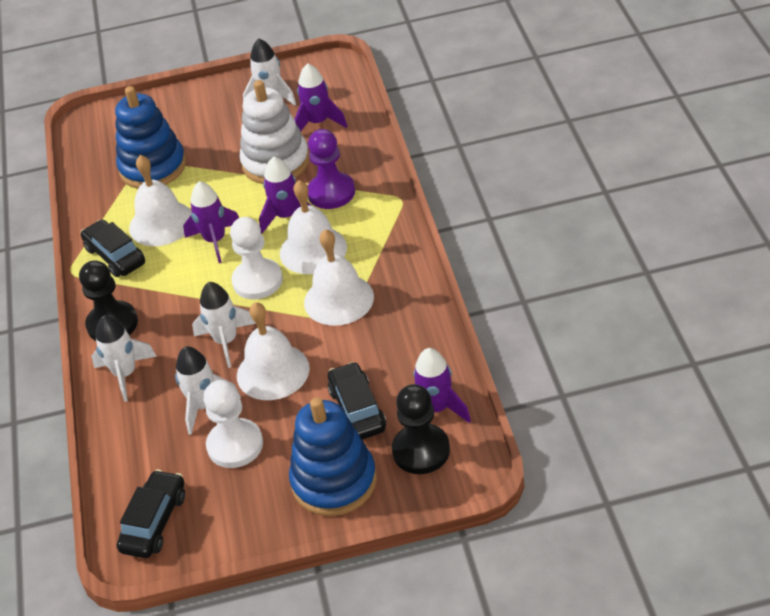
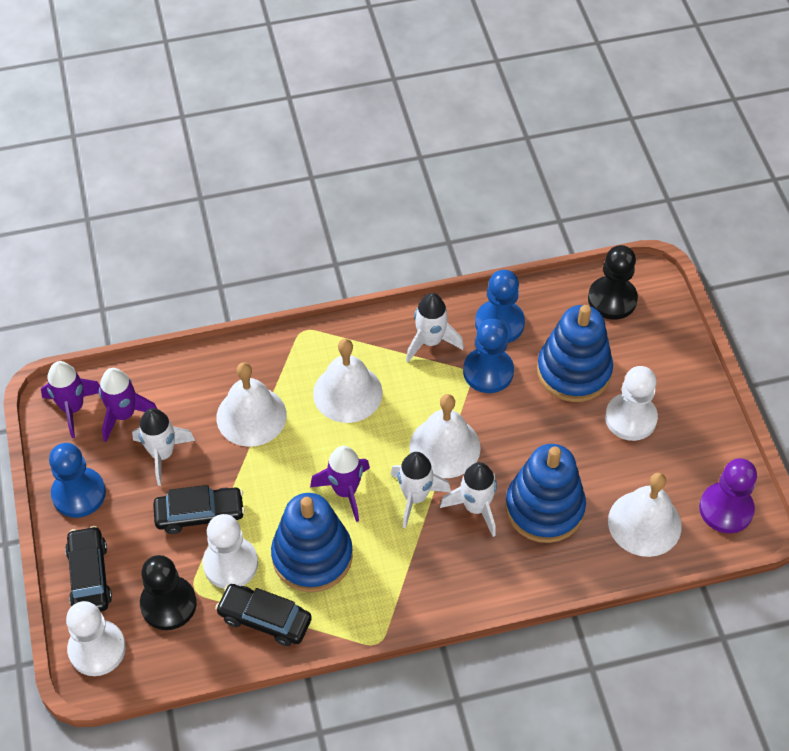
blue pawn: none = 0 -> [49,443,106,518] [463,319,514,393] [475,270,525,343] = 3
blue stacking toy: [115,86,186,189] [289,397,377,516] = 2 -> [271,493,353,592] [505,444,586,543] [537,305,613,402] = 3
purple rocket: [183,181,239,263] [259,157,311,234] [295,63,347,131] [404,348,471,427] = 4 -> [41,361,100,438] [99,368,157,442] [310,446,370,522] = 3
white pawn: [203,380,263,468] [230,217,283,299] = 2 -> [66,601,126,676] [202,514,258,589] [605,366,658,441] = 3
white stacking toy: [239,80,309,184] = 1 -> none = 0

